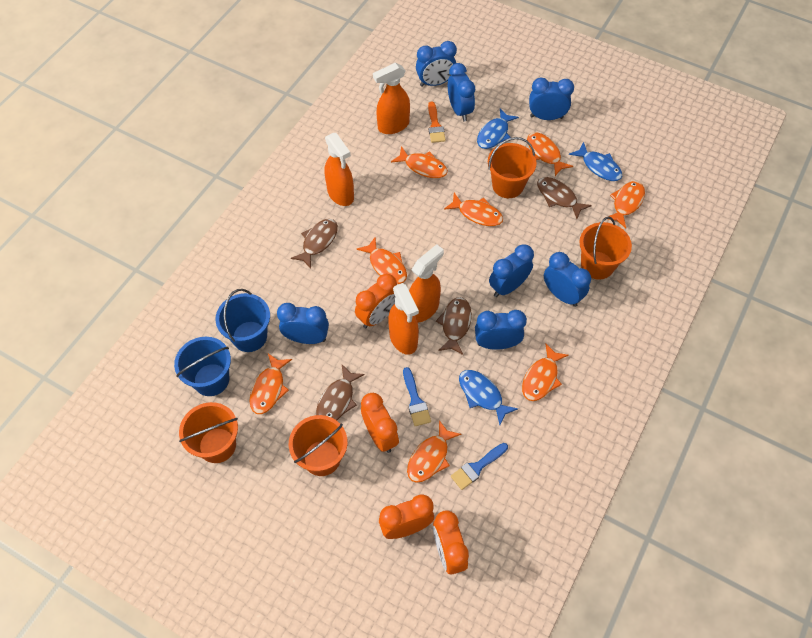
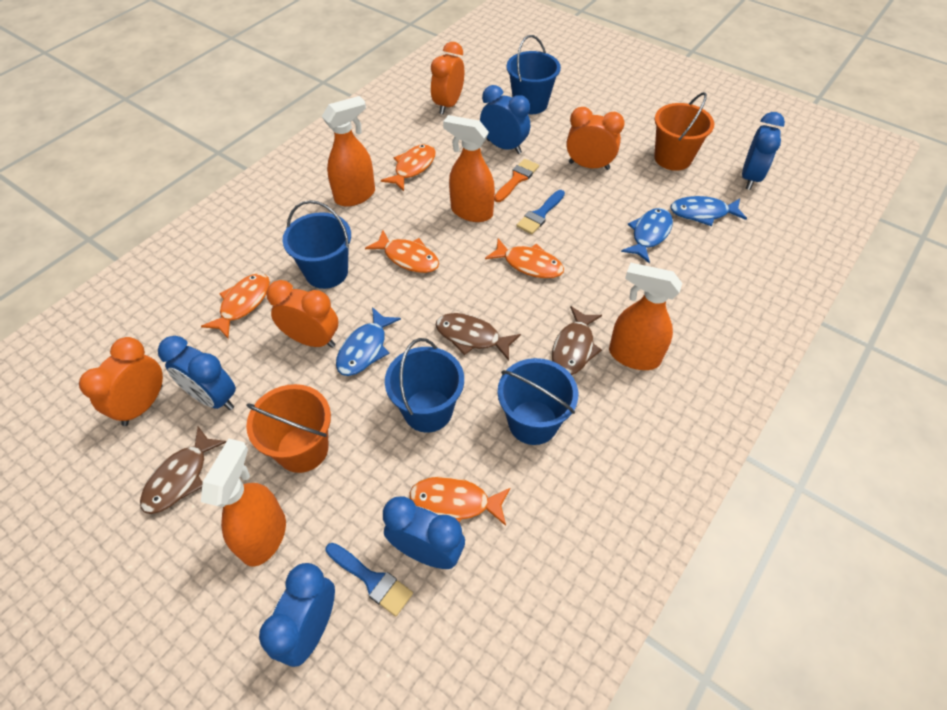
blue bucket: [174,337,231,396] [215,289,270,352] = 2 -> [282,200,351,289] [385,338,464,433] [498,358,578,445] [507,35,561,114] = 4
blue clock: [277,303,329,344] [416,41,457,87] [448,63,475,121] [475,310,527,350] [489,244,534,297] [529,78,574,120] [544,252,591,307] = 7 -> [158,336,236,410] [259,563,335,667] [383,496,465,569] [480,85,530,154] [742,112,785,190] = 5
brown fish: [291,219,338,269] [316,365,365,420] [436,297,472,355] [537,177,592,219] = 4 -> [140,426,227,514] [436,313,521,361] [552,306,602,375] = 3
orange bucket: [179,402,238,463] [289,415,348,476] [488,137,537,198] [579,216,632,280] = 4 -> [246,384,331,473] [654,92,714,171] = 2
orange fish: [250,353,292,414] [357,237,407,284] [391,146,448,178] [407,420,461,483] [444,193,503,226] [522,344,569,401] [527,132,573,176] [609,181,645,228] = 8 -> [201,273,270,338] [365,230,439,273] [381,144,436,191] [409,476,511,526] [485,238,564,279] = 5

